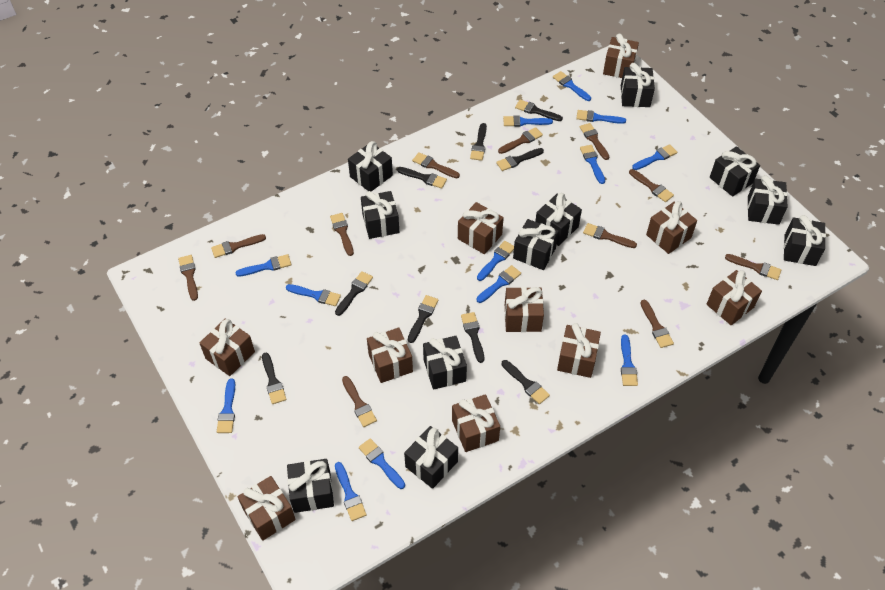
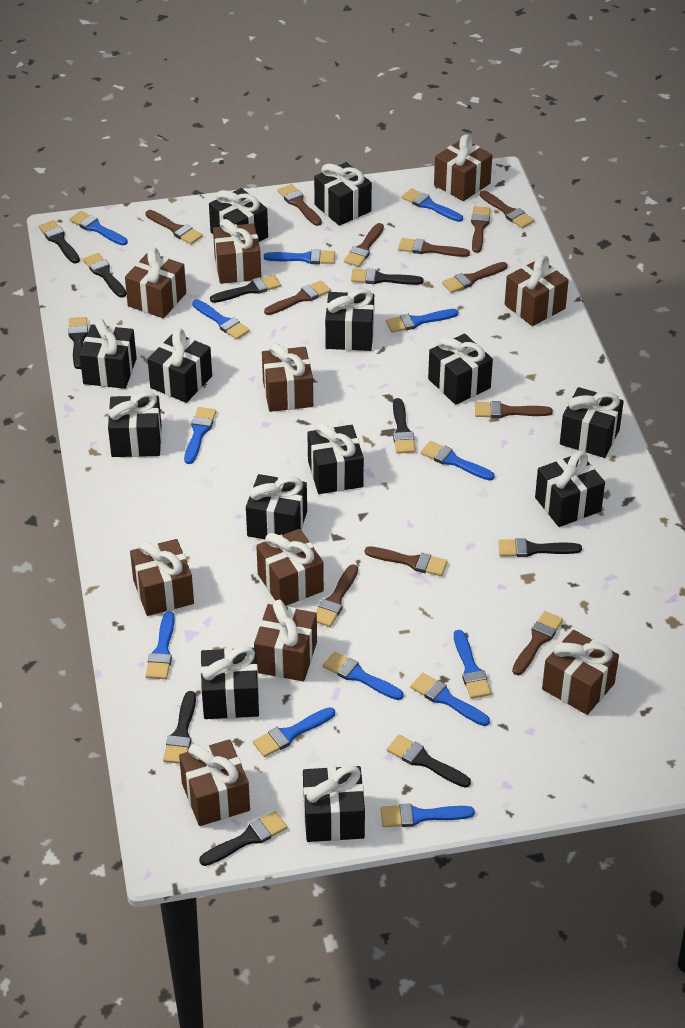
black brush: [262,353,286,404] [335,271,373,316] [397,167,447,189] [408,295,438,343] [461,312,484,363] [470,123,487,161] [496,148,544,171] [501,360,550,404] [515,100,563,121] = 9 -> [39,220,80,263] [68,317,88,369] [83,253,127,298] [163,691,196,764] [199,811,287,866] [210,275,281,303] [351,269,423,285] [387,735,471,787] [393,398,416,454] [498,538,582,557] = 10
black gift: [287,459,334,513] [348,141,393,191] [361,191,399,239] [404,426,458,489] [423,336,467,390] [513,219,559,270] [535,193,582,246] [621,63,655,107] [710,146,760,197] [747,175,788,225] [784,215,826,266] = 11 -> [80,319,137,389] [108,392,162,457] [148,328,212,403] [200,646,259,719] [209,188,268,242] [246,474,307,539] [303,765,365,842] [307,422,364,494] [314,162,372,226] [325,289,374,351] [428,334,493,405] [535,451,605,527] [560,387,624,458] = 13
brown brush: [178,255,198,301] [211,234,266,258] [330,213,354,256] [342,376,377,427] [412,152,460,178] [498,127,543,154] [580,123,609,160] [583,223,637,248] [629,169,674,202] [641,300,674,348] [725,254,781,280] = 11 -> [146,210,203,244] [264,280,331,315] [277,184,322,226] [316,564,358,627] [344,223,384,267] [365,546,448,576] [398,238,470,257] [442,262,507,293] [471,206,491,253] [475,401,553,418] [480,190,534,228] [512,611,563,675] = 12

